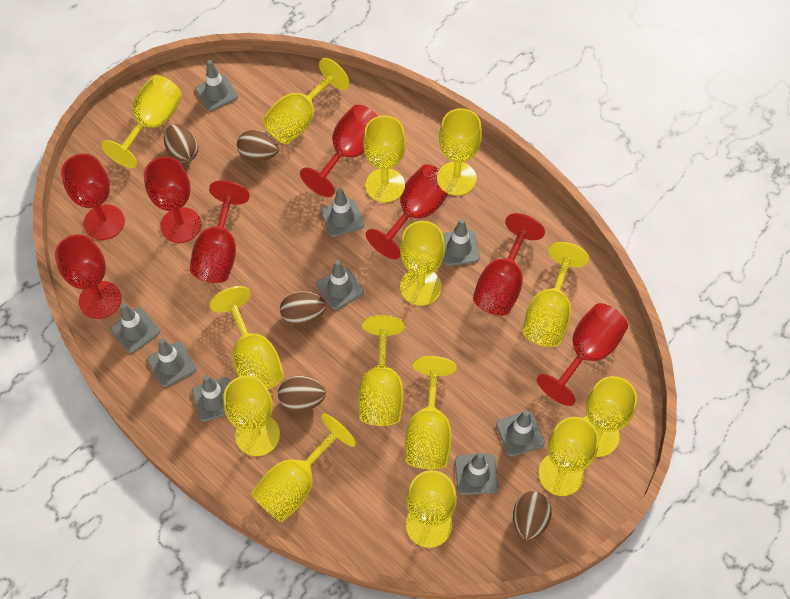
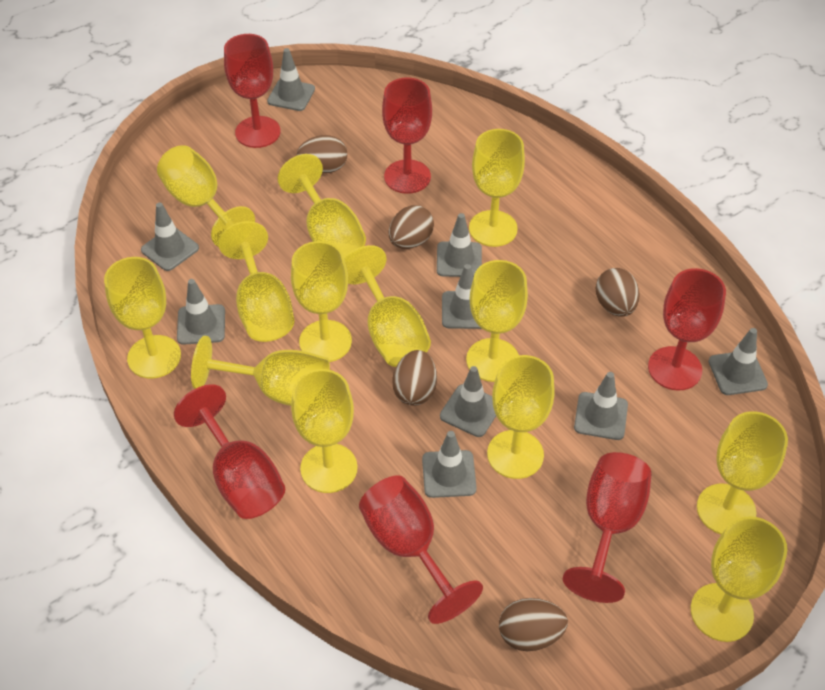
red goblet: [55,234,122,319] [61,154,125,240] [144,157,201,243] [190,180,250,283] [300,105,378,197] [366,164,452,259] [473,213,545,316] [537,303,628,406] = 8 -> [174,384,285,519] [224,34,280,148] [359,475,483,624] [382,77,432,194] [563,452,652,603] [648,268,726,390] = 6
yellow goblet: [101,75,182,168] [209,286,284,389] [223,376,280,456] [251,413,356,522] [263,58,350,144] [358,315,405,426] [363,115,406,203] [400,221,445,306] [405,356,457,469] [406,470,457,548] [439,108,482,196] [522,242,589,347] [538,417,599,496] [584,376,637,457] = 14 -> [104,257,181,379] [157,145,255,247] [191,336,330,406] [218,221,295,342] [278,154,366,257] [291,241,352,362] [291,369,358,493] [344,245,431,367] [466,260,528,382] [469,129,525,247] [487,355,555,479] [691,516,787,642] [697,411,788,534] = 13

